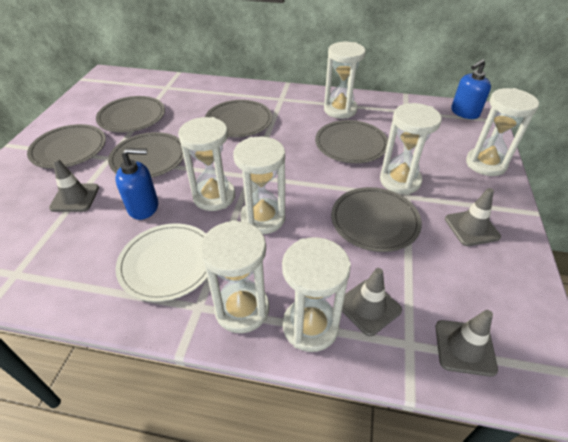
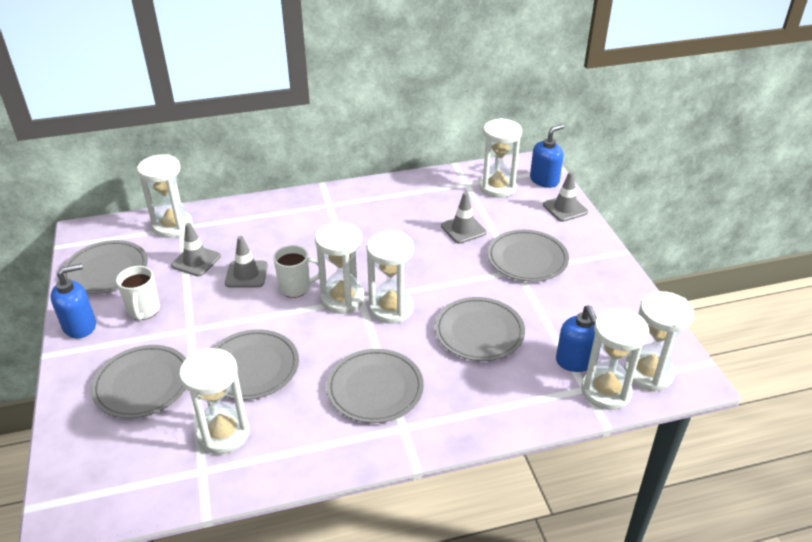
blue soap dispenser: [115,148,158,220] [451,59,491,119] = 2 -> [50,263,96,338] [530,124,564,188] [556,305,601,372] = 3
white mug: none = 0 -> [116,266,160,321] [273,245,319,298] = 2
white plate: [115,223,207,302] = 1 -> none = 0

